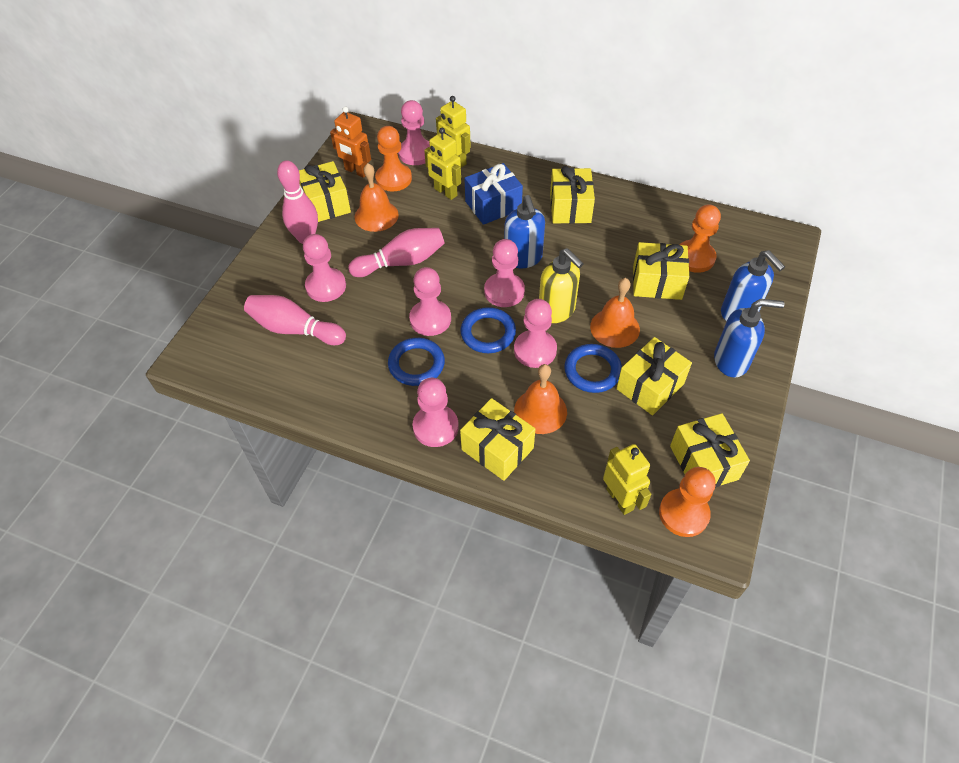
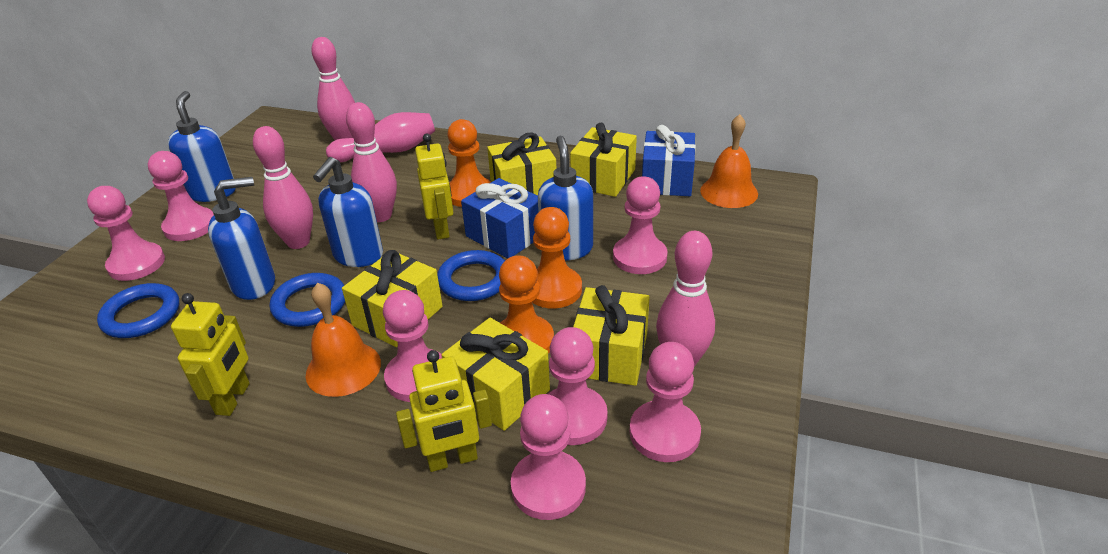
blue gift: [464,163,523,225] = 1 -> [461,178,538,258] [642,125,696,196] = 2
blue soap dispenser: [504,195,545,268] [714,299,784,377] [721,250,785,321] = 3 -> [168,91,236,202] [208,177,275,300] [313,157,383,267] [538,136,593,261] = 4
orange bell: [355,163,399,232] [514,364,567,434] [590,278,640,348] = 3 -> [306,283,381,397] [700,114,758,208] = 2
orange robot: [330,107,371,178] = 1 -> none = 0
pink bowling pin: [244,295,346,345] [277,160,318,244] [348,228,445,277] = 3 -> [253,126,313,249] [311,37,355,140] [326,112,435,162] [346,102,397,222] [656,231,715,367] = 5
pink pawn: [303,234,346,302] [398,100,430,165] [409,267,451,336] [412,378,459,447] [484,239,525,307] [514,299,557,368] = 6 -> [87,186,165,281] [148,151,214,241] [383,290,442,402] [511,394,586,520] [548,327,608,445] [613,176,668,274] [629,342,701,462] = 7
yellow gift: [299,161,351,222] [460,398,535,481] [550,166,595,224] [616,337,692,415] [633,242,689,300] [670,413,750,488] = 6 -> [342,250,443,347] [442,318,550,431] [487,132,556,195] [570,123,637,197] [573,285,650,386] = 5
yellow soap dispenser: [539,248,584,323] = 1 -> none = 0

